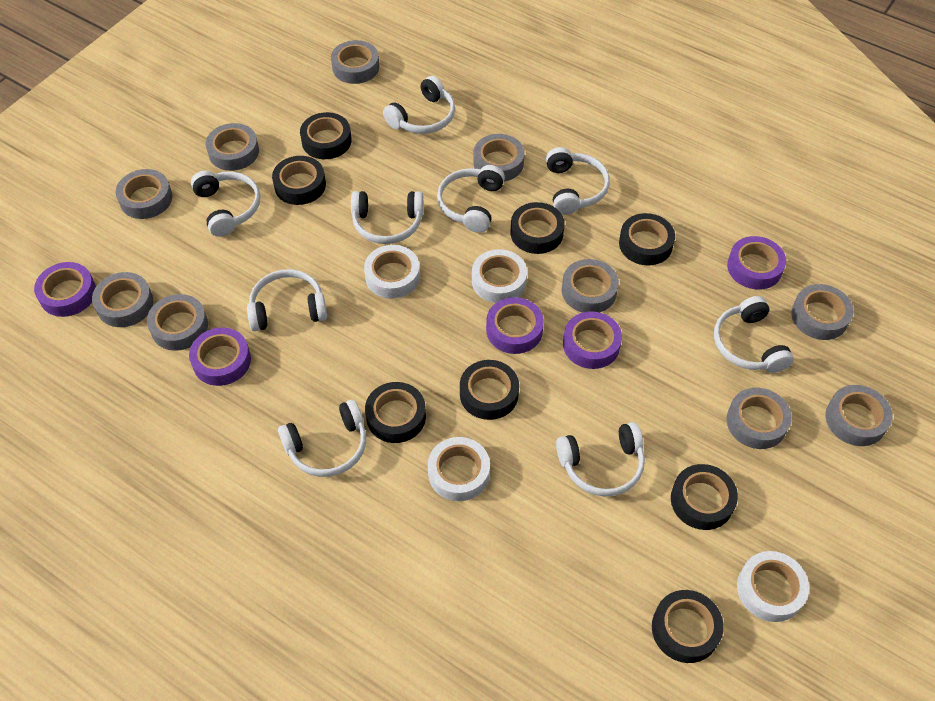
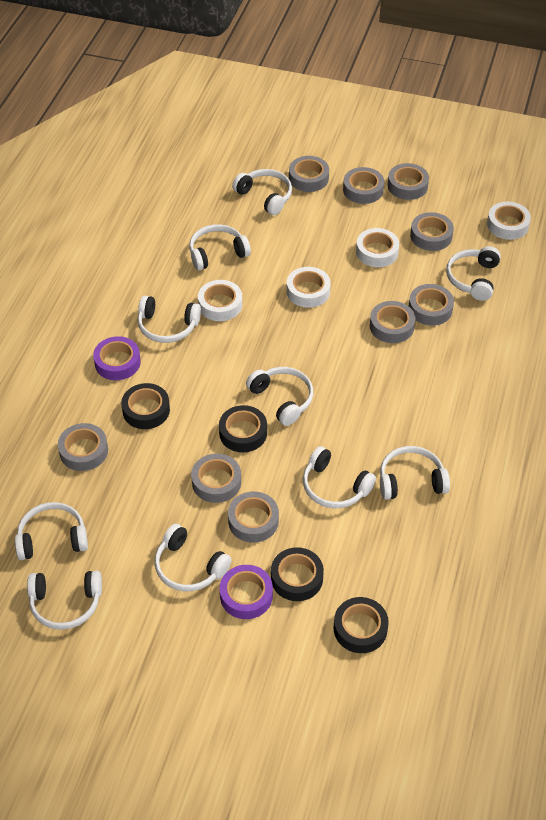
black tape: [272,156,326,205] [300,112,352,159] [365,382,426,443] [460,360,519,420] [510,202,565,254] [619,213,675,266] [652,590,724,663] [671,464,738,530] = 8 -> [121,383,170,429] [219,405,267,452] [271,547,324,601] [334,597,389,653] = 4
grey tape: [92,272,153,327] [116,169,172,219] [147,294,208,351] [206,123,259,171] [331,40,379,84] [473,134,524,181] [562,259,619,313] [726,388,792,449] [791,284,854,340] [825,385,892,446] = 10 -> [58,423,108,471] [191,453,241,503] [228,491,279,543] [289,156,329,192] [343,167,384,204] [370,301,415,343] [387,163,429,200] [409,284,454,326] [410,212,454,251] = 9
purple tape: [34,262,96,317] [189,328,251,386] [486,297,544,354] [563,311,622,369] [727,236,786,289] = 5 -> [93,336,141,380] [220,565,273,619] = 2
white headphones: [191,170,260,237] [247,269,327,331] [278,399,366,477] [351,191,423,244] [383,76,455,134] [437,165,505,233] [546,147,610,215] [556,422,645,497] [714,296,794,373] = 9 -> [15,502,88,560] [27,570,102,630] [138,296,201,343] [155,524,232,591] [189,224,251,270] [232,169,292,215] [246,367,313,426] [303,446,376,508] [380,446,450,500] [446,246,501,301] = 10

